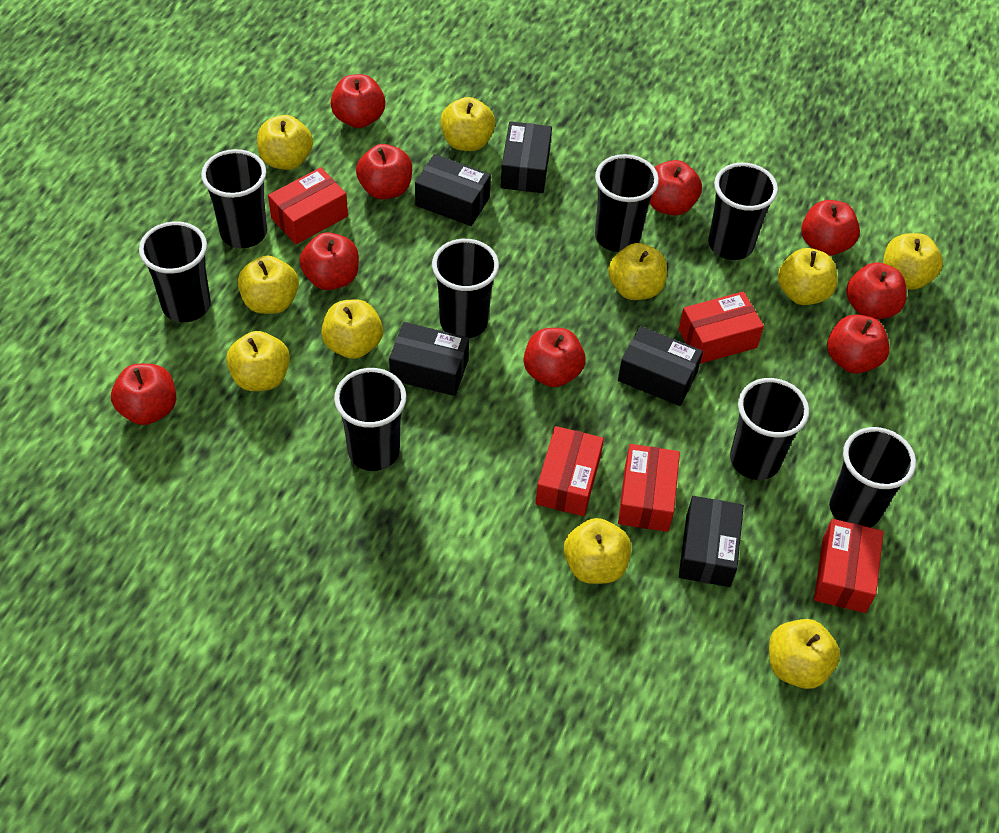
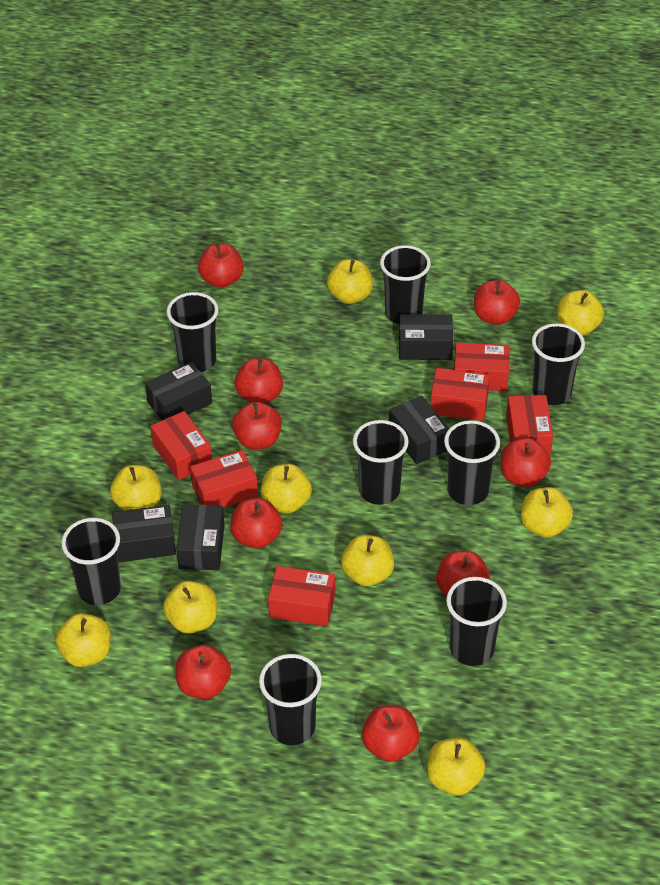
red box: [268,167,348,244] [535,426,604,516] [618,444,680,532] [679,292,764,364] [814,519,884,613] = 5 -> [150,411,212,480] [190,450,258,508] [268,566,335,626] [430,368,490,421] [454,342,509,391] [506,395,553,455] = 6
yellow apple: [226,331,290,391] [238,256,299,314] [257,115,313,170] [321,299,383,359] [440,97,495,151] [564,518,631,584] [608,243,667,300] [769,619,840,689] [778,248,837,305] [883,233,943,290] = 10 -> [56,613,111,667] [110,465,162,510] [163,581,217,634] [261,464,312,513] [327,259,373,304] [341,535,394,586] [427,738,485,795] [521,487,573,537] [557,290,604,336] = 9

